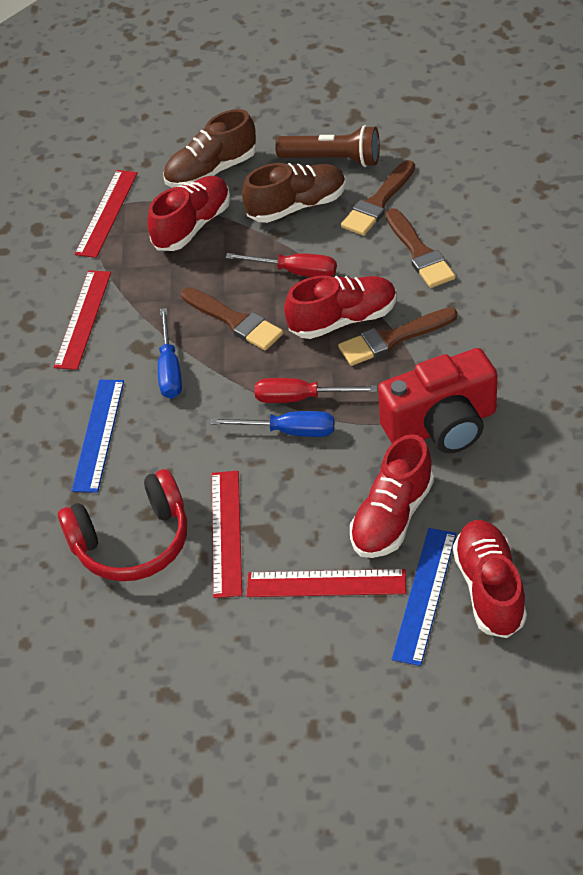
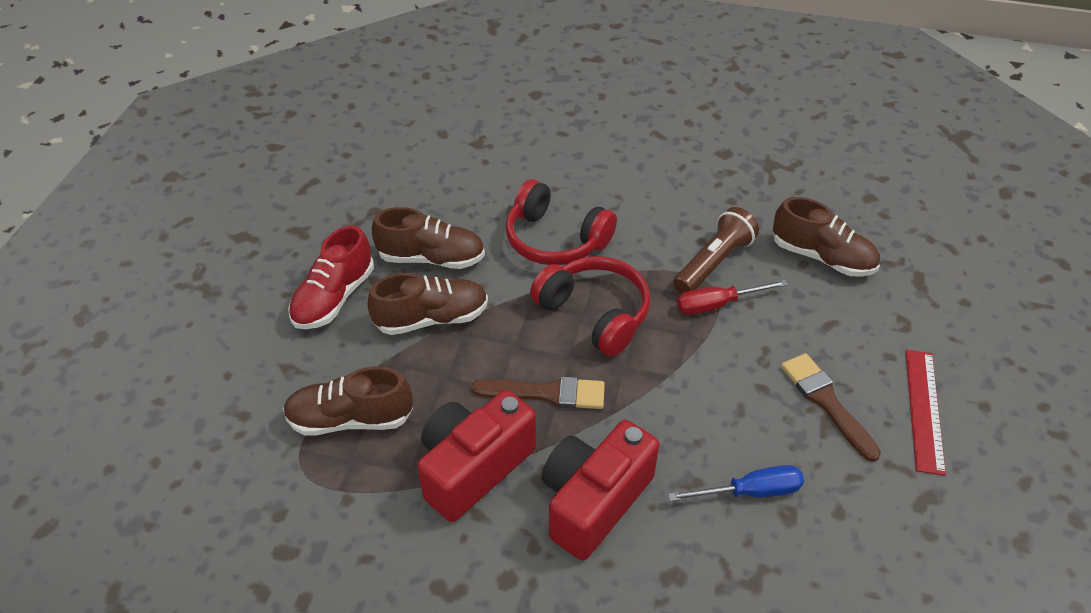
blue ruler: [71,380,124,493] [392,528,456,666] = 2 -> none = 0
blue screwdriver: [158,308,182,399] [211,411,334,437] = 2 -> [668,465,804,501] = 1
brown brush: [181,287,283,350] [338,308,458,366] [341,160,415,236] [385,208,455,288] = 4 -> [472,376,605,409] [781,353,881,462] = 2
brown shoe: [163,109,256,188] [242,163,346,223] = 2 -> [283,366,413,436] [368,273,488,335] [372,207,485,269] [773,197,880,277] = 4
red camera: [378,348,497,453] = 1 -> [417,390,536,522] [541,420,659,561] = 2
red headphones: [58,469,187,581] = 1 -> [506,179,617,265] [530,256,650,357] = 2
red ruler: [54,270,111,370] [75,170,138,258] [211,471,242,598] [246,569,406,597] = 4 -> [905,350,946,476] = 1
red screwdriver: [225,253,337,277] [255,378,377,403] = 2 -> [677,280,788,315] = 1
red shoe: [147,176,230,251] [284,275,397,339] [350,434,434,558] [453,520,527,638] = 4 -> [288,225,374,329] = 1

